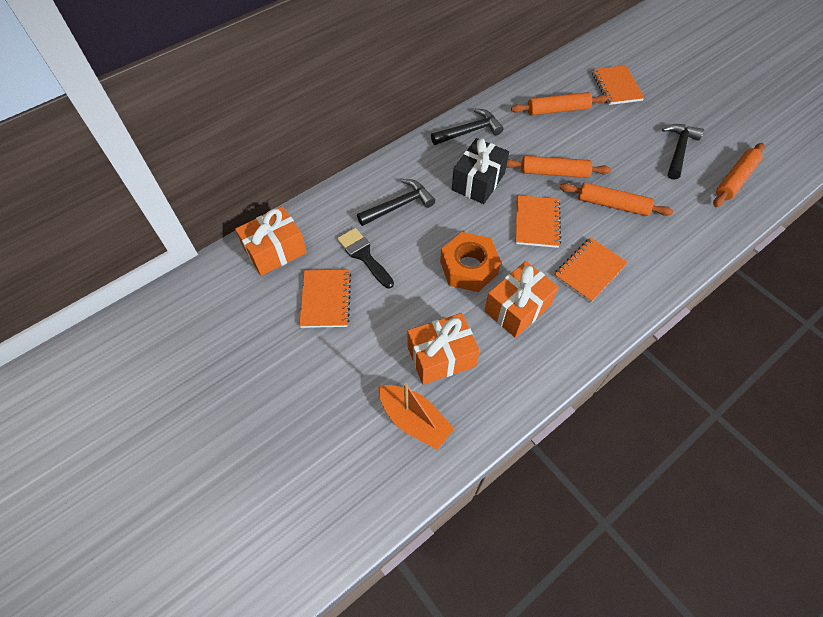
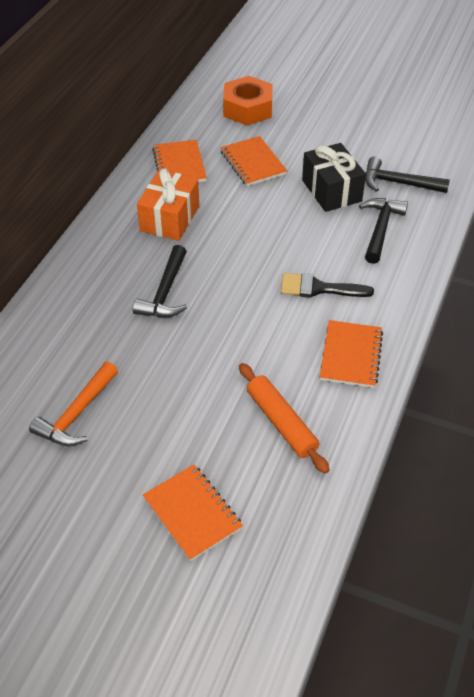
orange boat: [378,383,454,450] = 1 -> none = 0
orange gift: [235,206,307,276] [407,313,480,385] [484,261,559,338] = 3 -> [137,168,199,241] = 1
orange hammer: none = 0 -> [29,362,118,446] = 1
orange rolling pin: [506,156,611,178] [511,92,608,115] [560,182,673,216] [713,143,765,207] = 4 -> [239,363,330,474] = 1

